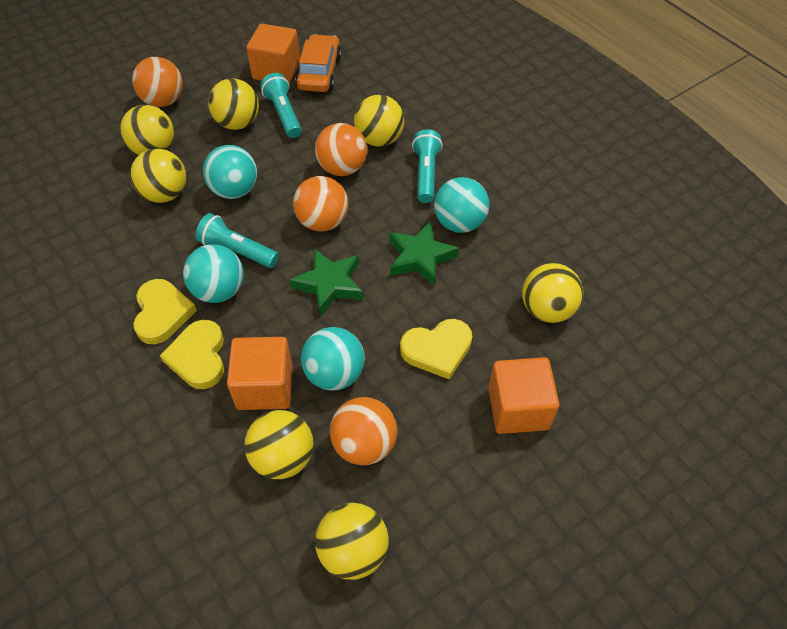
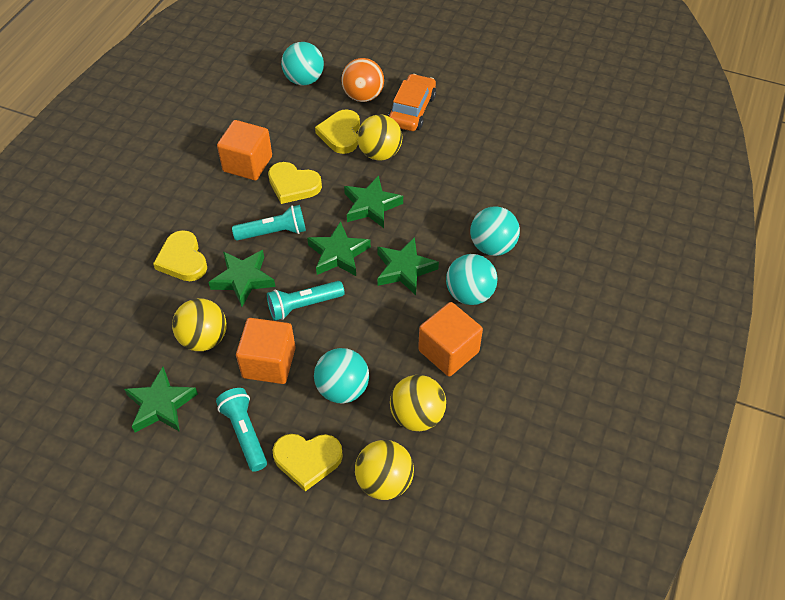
green star: [289,248,363,316] [389,221,459,286] = 2 -> [124,367,198,433] [208,250,275,307] [307,221,371,276] [344,175,403,228] [377,237,439,295] = 5
orange ball: [132,57,183,107] [293,176,348,231] [315,123,367,176] [330,397,397,465] = 4 -> [341,58,384,102] = 1
yellow ball: [120,105,174,155] [130,148,186,203] [208,78,259,130] [244,410,314,479] [315,503,389,580] [354,95,404,147] [522,263,583,323] = 7 -> [172,298,227,351] [355,440,414,500] [357,115,402,161] [390,375,446,431] = 4
yellow heart: [133,279,197,344] [160,320,224,389] [400,319,472,380] = 3 -> [153,230,207,281] [268,162,322,204] [272,434,343,491] [315,109,360,154] = 4

